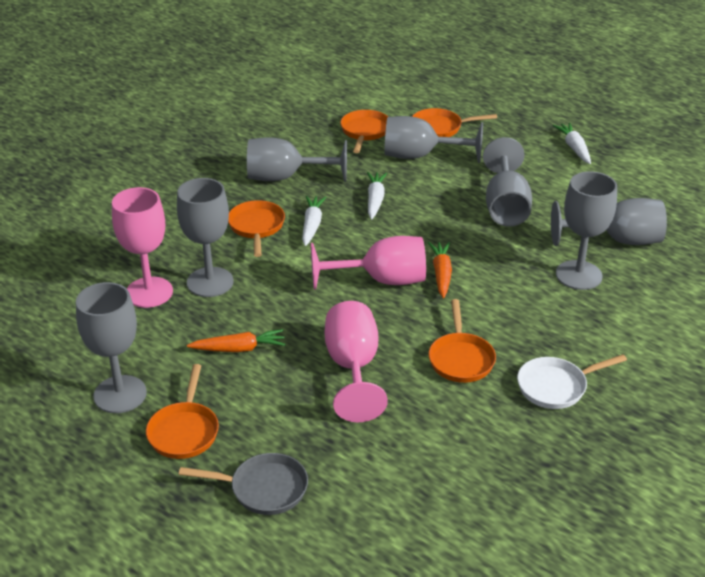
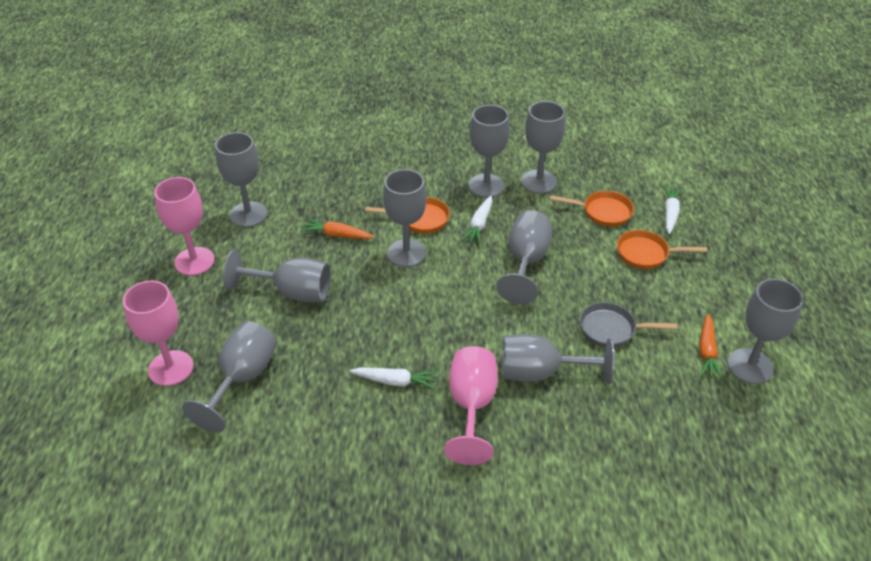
grey goblet: [76,282,147,413] [177,178,234,297] [247,137,347,182] [385,116,483,163] [483,137,532,227] [551,198,667,246] [556,171,617,290] = 7 -> [182,321,277,433] [215,132,268,227] [223,249,331,302] [383,169,427,267] [469,105,510,197] [496,211,552,304] [502,334,615,384] [521,101,565,194] [728,279,803,384] = 9
orange pan: [146,364,219,459] [228,200,285,257] [340,110,388,153] [412,108,497,137] [429,299,496,383] = 5 -> [365,197,450,233] [550,191,634,227] [617,230,707,269] = 3
white pan: [517,354,627,409] = 1 -> none = 0

